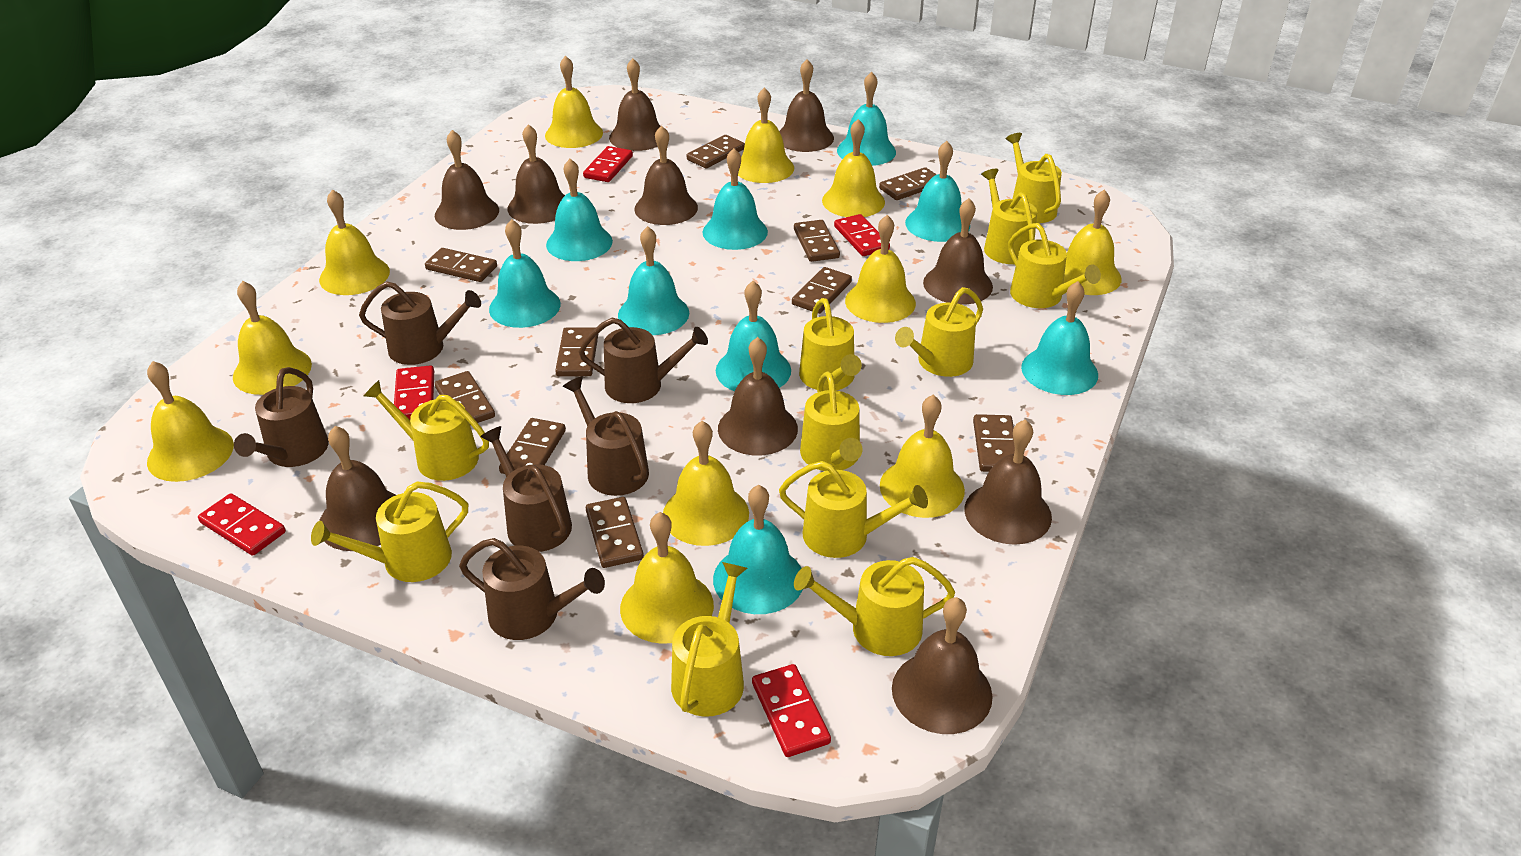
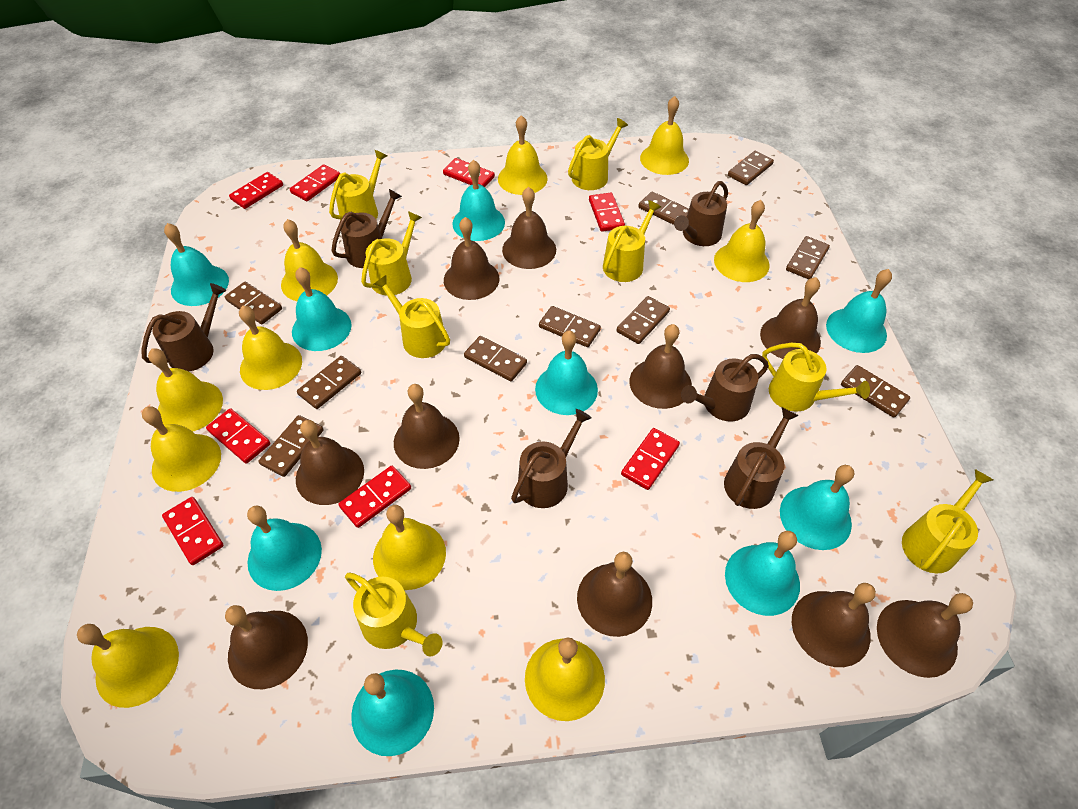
red domino: [198,493,286,556] [394,365,434,419] [583,146,633,182] [752,664,831,757] [834,214,890,256] = 5 -> [162,497,224,565] [206,408,271,464] [229,172,283,209] [290,164,340,201] [339,466,411,528] [443,158,495,187] [589,193,625,232] [621,428,680,490] = 8
yellow bell: [147,361,234,482] [233,281,312,395] [319,189,390,295] [545,55,603,148] [620,512,714,644] [663,421,749,546] [738,87,794,183] [822,119,885,217] [845,215,916,323] [880,395,965,518] [1064,189,1121,295] = 11 -> [77,624,179,708] [142,407,221,492] [148,348,223,432] [239,306,302,390] [281,219,338,301] [373,505,446,590] [498,115,548,195] [525,637,605,721] [640,96,689,175] [714,200,770,282] = 10
yellow watering can: [311,482,468,582] [364,380,489,481] [671,562,747,717] [779,461,928,558] [794,557,955,656] [799,298,862,391] [800,372,862,471] [895,287,983,377] [981,169,1037,264] [1006,133,1062,223] [1008,223,1101,308] = 11 -> [329,150,387,220] [345,572,443,656] [361,211,422,296] [374,275,450,358] [568,118,628,190] [603,200,661,282] [762,343,870,412] [902,469,993,574] = 8

